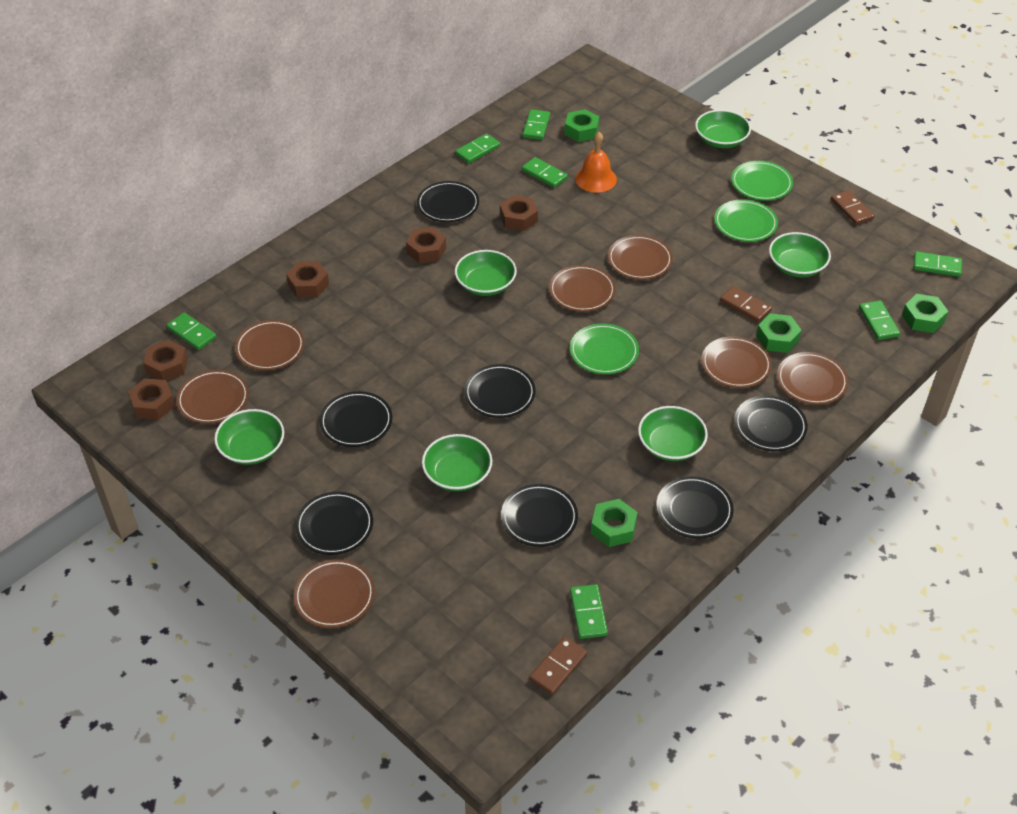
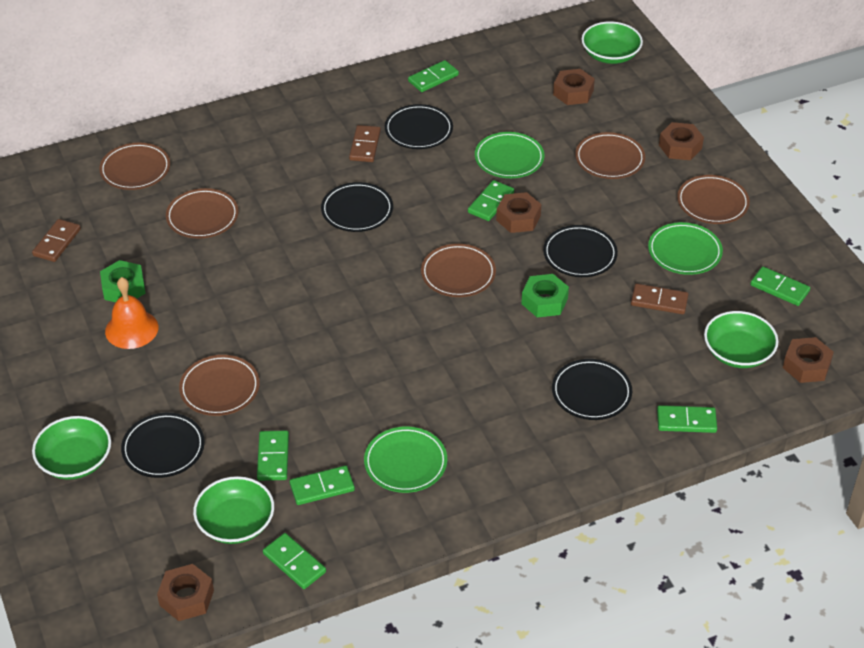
black plate: [295,492,373,555] [319,391,392,447] [417,181,479,222] [464,364,535,418] [501,484,578,547] [656,476,734,539] [734,395,808,451] = 7 -> [121,413,205,478] [321,182,393,232] [385,104,453,149] [543,225,618,277] [552,359,632,420] = 5
brown plate: [176,370,249,424] [235,320,305,370] [294,559,375,628] [549,265,616,312] [608,235,673,280] [701,336,772,388] [777,352,849,405] = 7 -> [99,143,170,190] [166,188,239,239] [179,355,260,416] [421,244,496,297] [575,132,645,179] [677,175,750,224] = 6
green bowl: [214,409,284,465] [422,434,492,491] [455,250,517,296] [638,406,708,461] [695,110,751,148] [769,232,831,277] = 6 -> [32,416,111,480] [193,476,274,544] [582,21,643,64] [704,311,778,368] = 4
green nut: [565,109,599,142] [591,499,637,547] [756,313,802,353] [902,294,948,333] = 4 -> [100,260,145,302] [521,274,569,318] = 2

